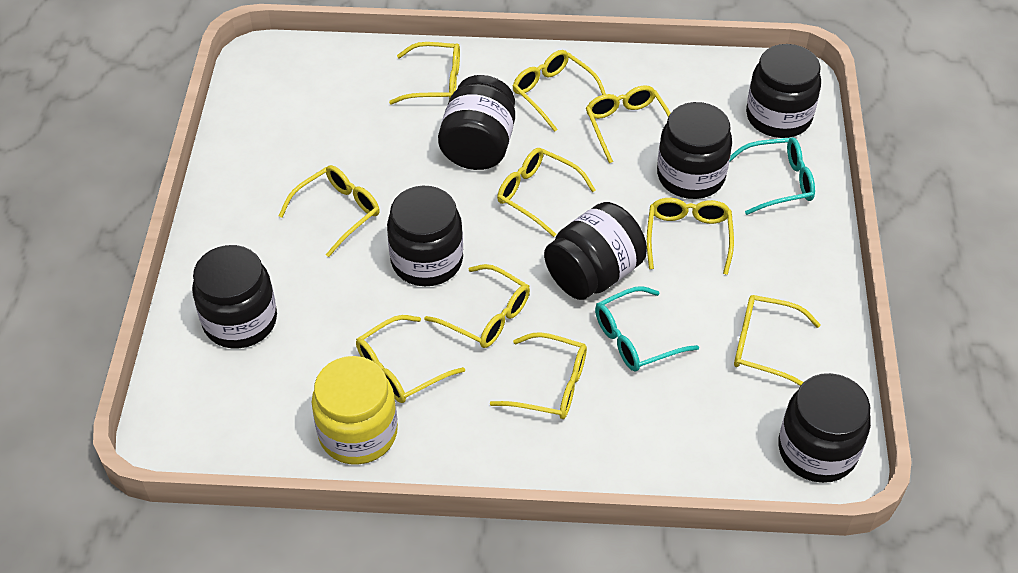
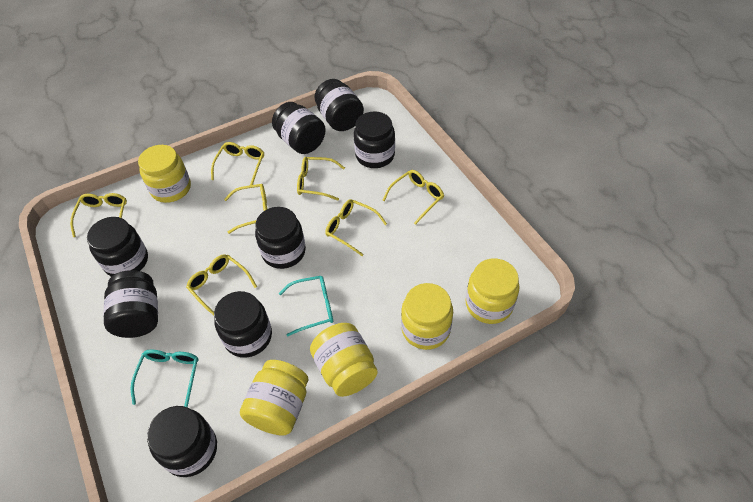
black jar: [192,245,277,348] [387,186,463,286] [438,75,515,170] [544,202,647,300] [657,102,732,199] [746,44,821,138] [778,373,871,483] = 7 -> [87,217,148,277] [104,270,158,338] [147,406,217,477] [214,291,272,358] [255,207,306,269] [272,102,326,154] [315,79,364,131] [354,111,395,168] = 8
yellow glasses: [279,165,380,257] [356,315,465,403] [389,42,460,105] [424,264,530,348] [490,332,587,419] [497,148,596,237] [513,50,606,132] [586,85,671,163] [647,198,734,275] [734,295,821,386] = 10 -> [70,193,127,237] [186,254,257,315] [211,142,264,185] [224,184,268,234] [297,157,345,201] [325,199,387,256] [382,170,444,225] = 7
yellow jar: [312,356,398,464] = 1 -> [138,145,191,203] [240,360,309,435] [310,323,378,397] [401,283,453,350] [466,259,520,324] = 5

